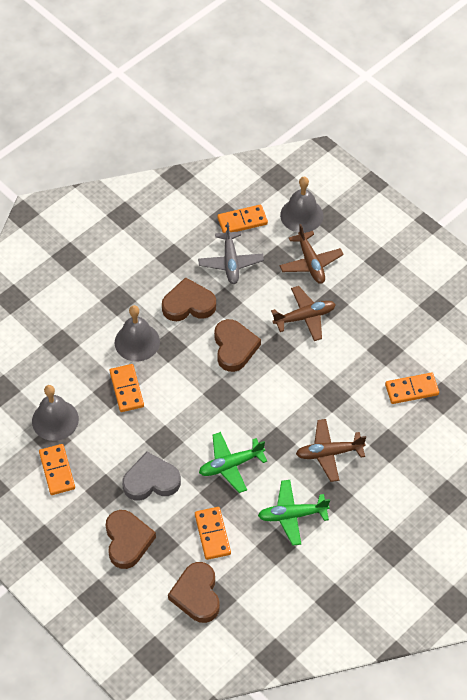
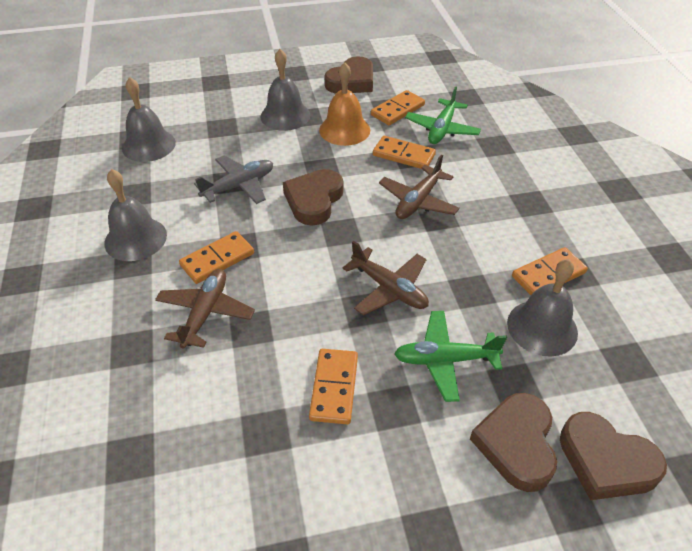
grey bell: [32,385,79,441] [115,305,160,361] [280,177,323,233] = 3 -> [104,169,167,261] [122,77,176,162] [261,49,310,131] [507,259,578,357] = 4
grey heart: [122,452,181,501] = 1 -> none = 0
orange bell: none = 0 -> [319,62,370,146] = 1

